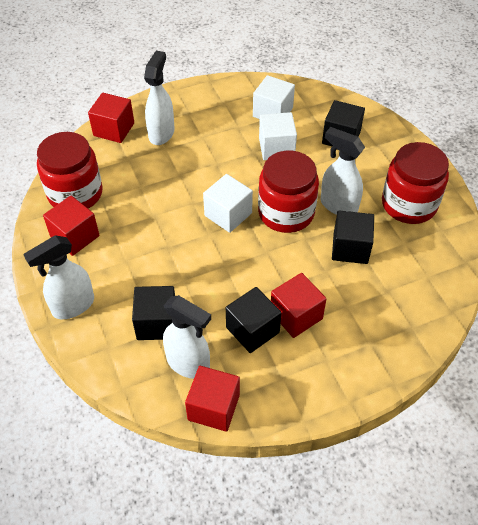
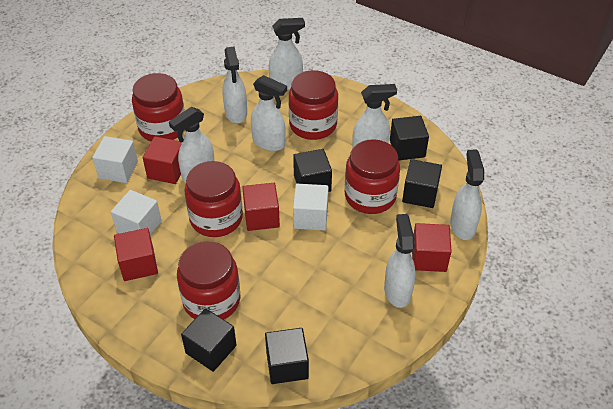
black cube: [132,286,175,340] [226,287,282,353] [322,100,365,146] [332,210,374,264] = 4 -> [181,308,236,372] [265,328,309,384] [293,149,332,192] [390,116,429,160] [402,159,442,208] = 5
red jar: [37,132,103,209] [258,150,319,233] [382,142,449,224] = 3 -> [132,73,185,141] [177,241,240,320] [184,161,243,237] [289,70,338,140] [345,139,400,214] = 5
white spray bottle: [23,236,94,319] [144,51,175,145] [163,295,211,379] [321,127,365,215] = 4 -> [169,107,214,183] [222,46,247,123] [251,75,287,151] [269,18,305,90] [352,84,397,149] [384,214,416,308] [450,150,484,240] = 7

